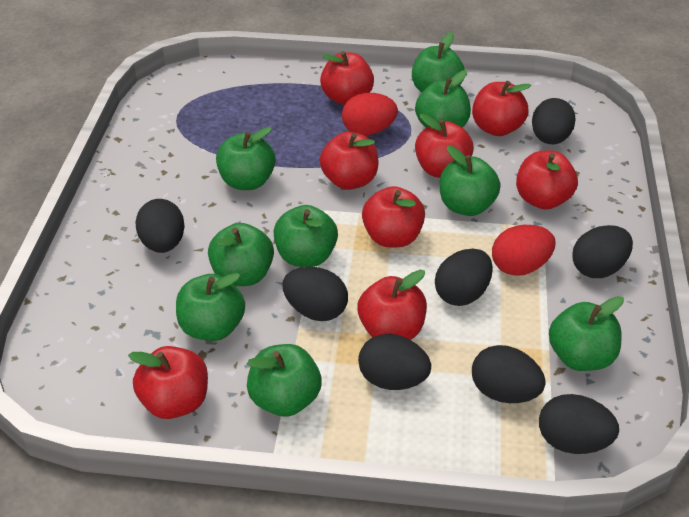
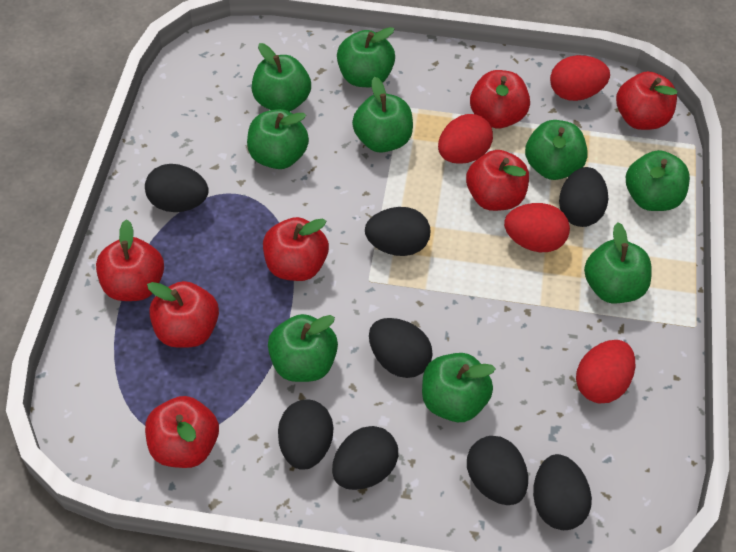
red apple: [128,346,208,419] [320,51,374,105] [320,132,378,190] [358,270,427,340] [362,186,425,247] [415,113,474,178] [472,81,531,136] [516,151,578,210] = 8 -> [96,219,164,301] [145,396,219,468] [147,281,219,348] [263,217,329,281] [466,150,529,211] [470,70,530,129] [616,71,677,130] = 7
red egg: [342,93,398,136] [492,225,556,276] = 2 -> [438,114,493,164] [504,203,570,252] [550,55,610,101] [576,340,635,404] = 4

